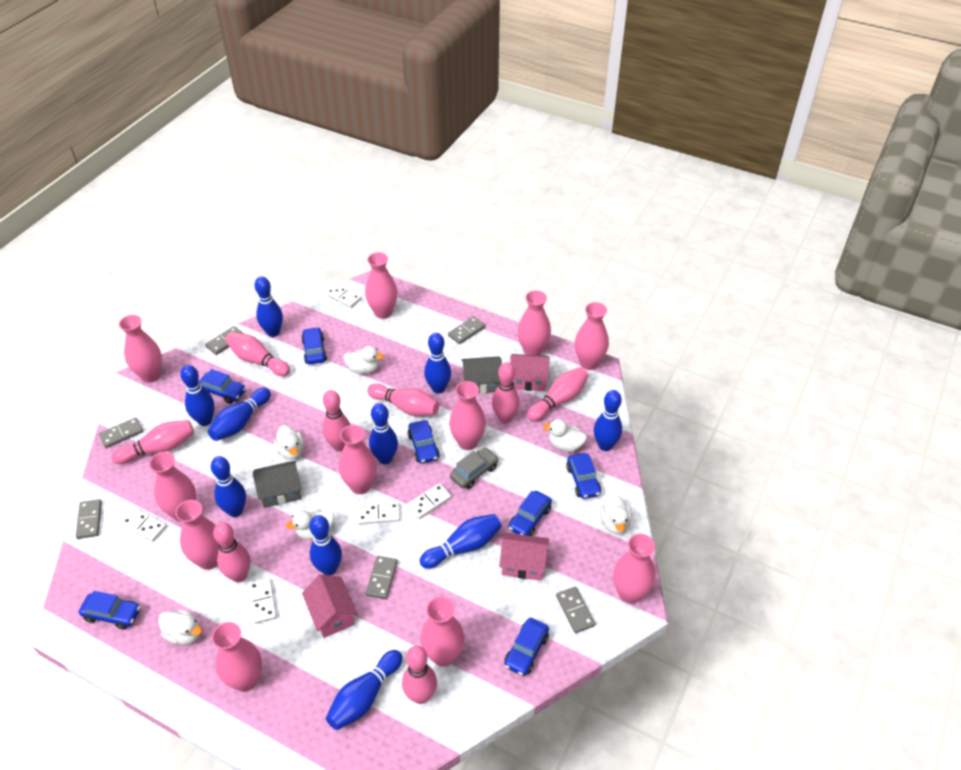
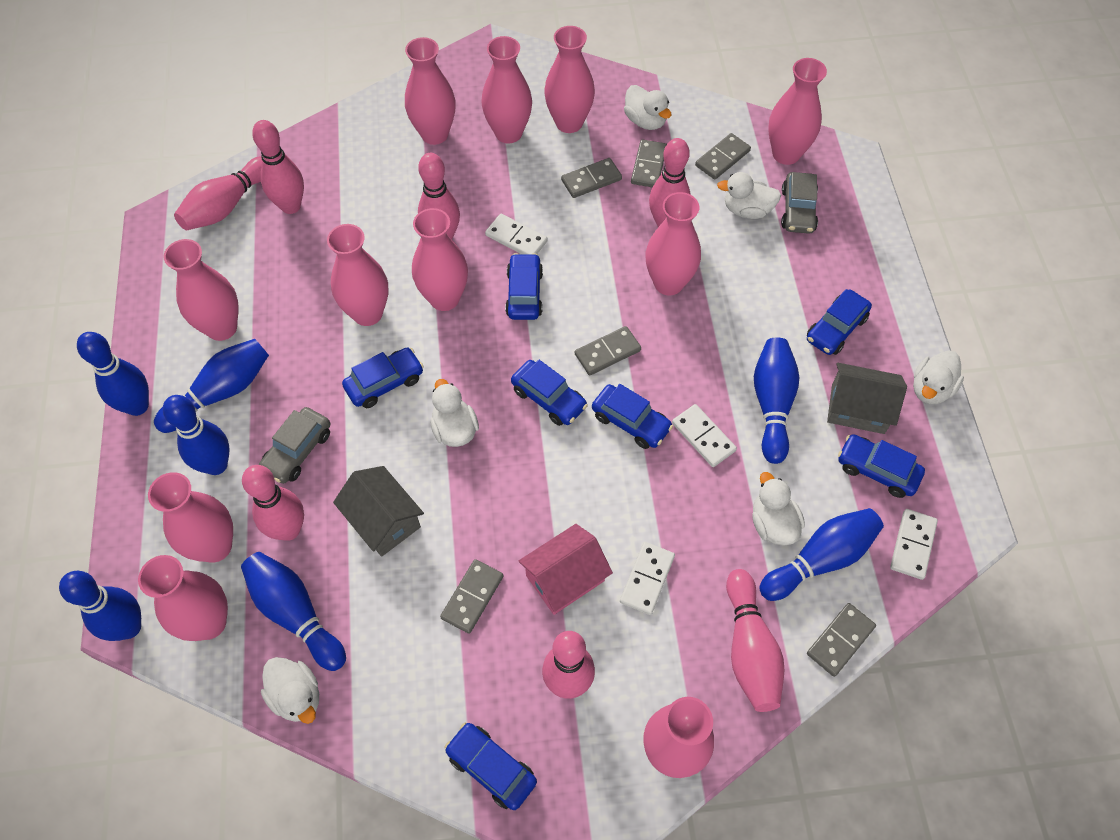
blue bowling pin: [180,365,214,426] [208,388,271,441] [211,456,246,517] [255,276,283,337] [309,515,342,575] [326,650,402,730] [369,403,398,464] [420,514,502,569] [424,333,451,394] [594,390,622,451] = 10 -> [59,571,141,641] [77,332,149,416] [154,339,269,433] [163,395,230,475] [241,552,346,671] [754,337,799,464] [759,508,884,601] = 7
grey car: [450,447,499,489] = 1 -> [259,407,330,484] [781,172,818,234] = 2
pink bowling pin: [112,420,194,464] [213,522,250,582] [225,332,290,376] [322,390,350,451] [367,383,439,416] [402,646,437,704] [492,362,520,423] [527,367,589,422] = 8 -> [174,156,262,231] [242,465,304,541] [252,120,304,214] [418,153,460,239] [542,631,595,699] [649,138,691,227] [726,569,784,712] = 7
pink house: [302,575,358,638] [499,532,549,581] [510,354,549,391] = 3 -> [519,524,613,615] = 1
white domino: [120,508,167,542] [248,578,277,624] [325,283,362,308] [357,502,400,525] [407,483,452,519] = 5 -> [485,214,548,255] [620,542,675,615] [672,404,737,467] [890,509,938,580] = 4

